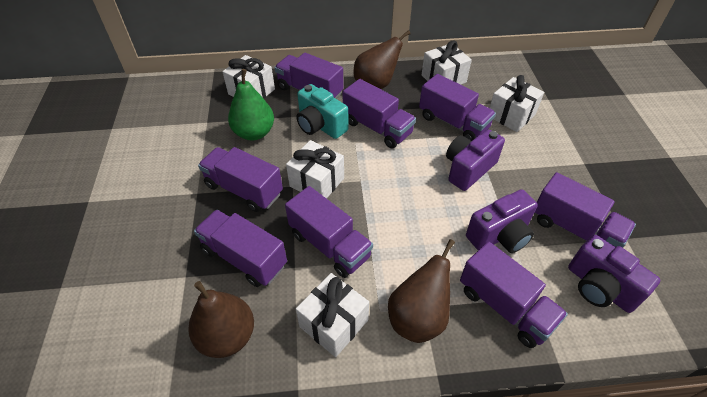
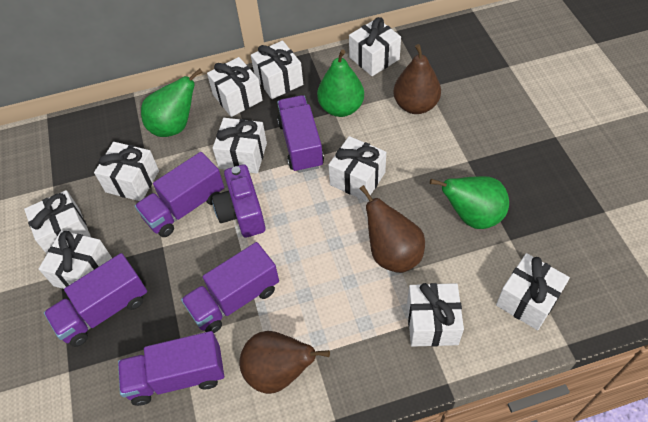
green pear: [228,69,274,140] = 1 -> [141,68,203,137] [317,49,364,117] [430,176,509,229] = 3
purple camera: [446,129,505,191] [466,189,538,253] [568,235,660,313] = 3 -> [212,164,266,238] = 1
purple truck: [194,210,287,287] [198,147,283,212] [275,53,344,99] [285,186,373,278] [342,79,416,148] [419,74,496,141] [460,242,568,348] [534,172,636,248] = 8 -> [44,253,147,347] [118,331,224,406] [135,152,224,237] [181,242,279,333] [277,95,324,173] = 5
turquoise camera: [296,84,349,139] = 1 -> none = 0
white gift: [222,55,275,99] [286,140,344,199] [296,273,369,357] [422,40,472,85] [490,75,544,132] = 5 -> [24,190,91,254] [39,230,112,289] [94,142,159,201] [207,57,263,117] [213,118,267,174] [251,41,303,99] [328,136,386,201] [349,17,401,76] [407,283,464,347] [496,253,570,330] = 10

